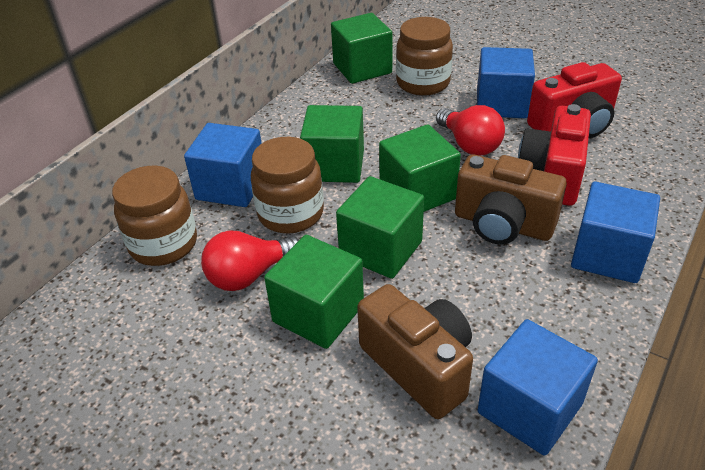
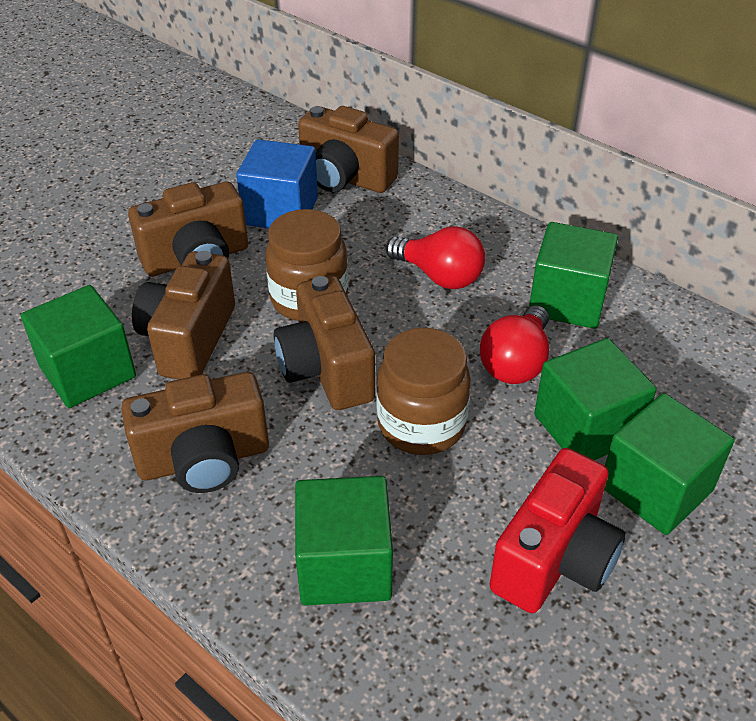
blue cube: [184,123,262,207] [477,47,535,118] [478,319,598,456] [571,182,660,283] = 4 -> [236,139,318,228] = 1
brown camera: [357,284,473,419] [455,154,567,244] = 2 -> [121,372,269,493] [128,182,248,276] [132,251,235,379] [274,275,375,410] [298,106,399,193] = 5
brown jar: [112,166,197,266] [251,137,324,233] [396,17,453,96] = 3 -> [265,209,348,321] [377,328,471,455] = 2
red camera: [518,104,591,206] [527,62,622,138] = 2 -> [489,448,626,613] = 1

